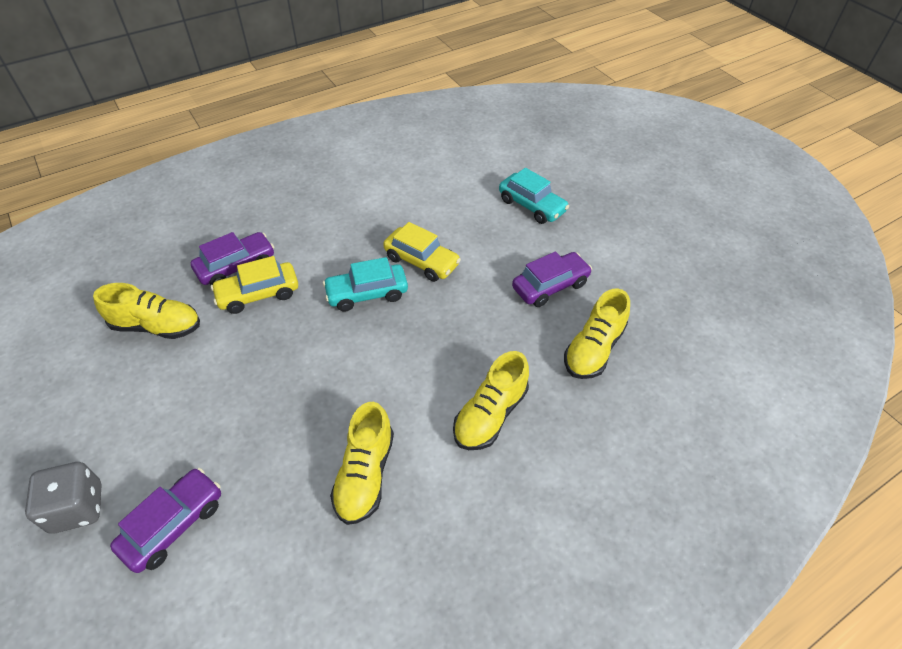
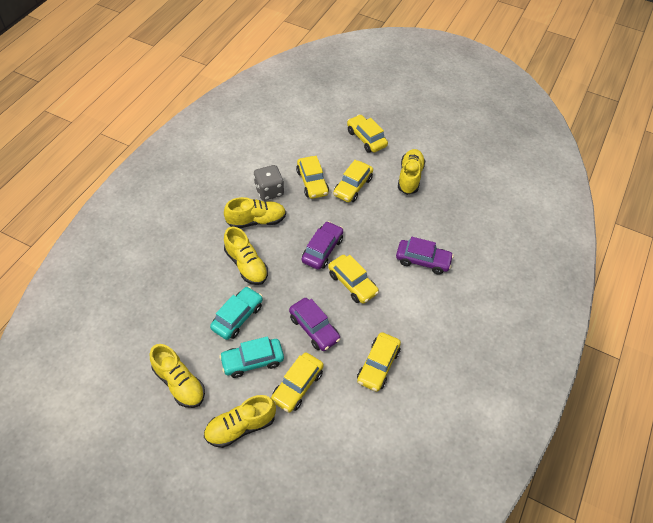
yellow car: [211,256,298,314] [383,222,461,282] = 2 -> [271,353,324,413] [296,156,329,199] [328,255,379,304] [333,160,373,202] [347,114,388,153] [357,332,401,392] = 6
yellow shoe: [93,283,200,339] [330,402,394,525] [453,351,529,450] [564,288,630,379] = 4 -> [150,344,205,408] [204,395,276,448] [224,197,286,228] [224,227,268,285] [398,149,425,195] = 5

